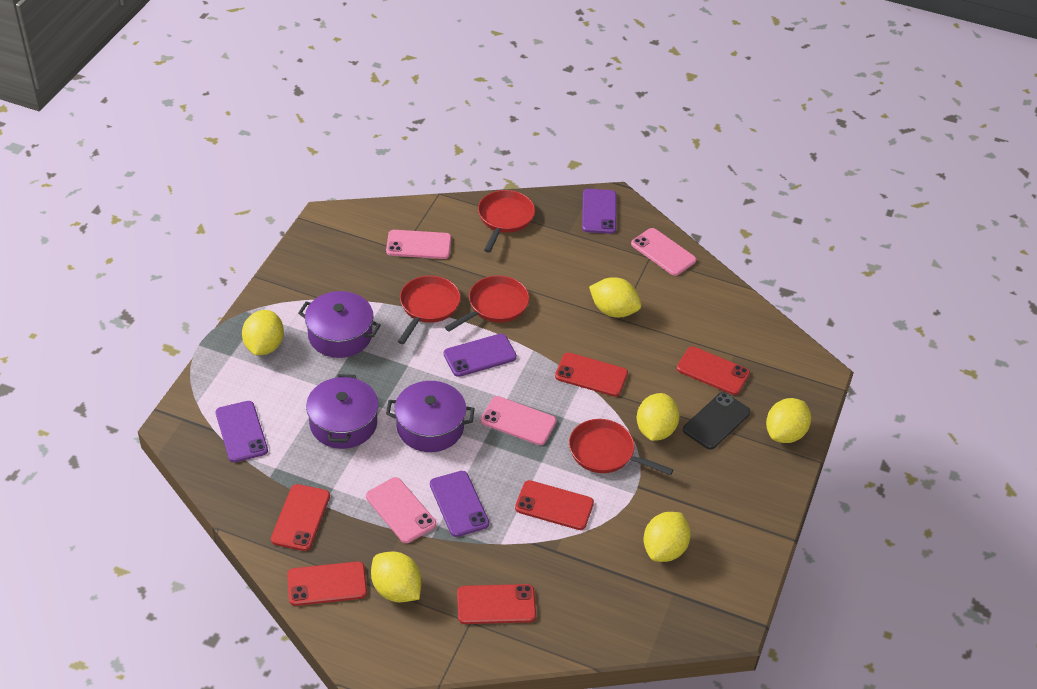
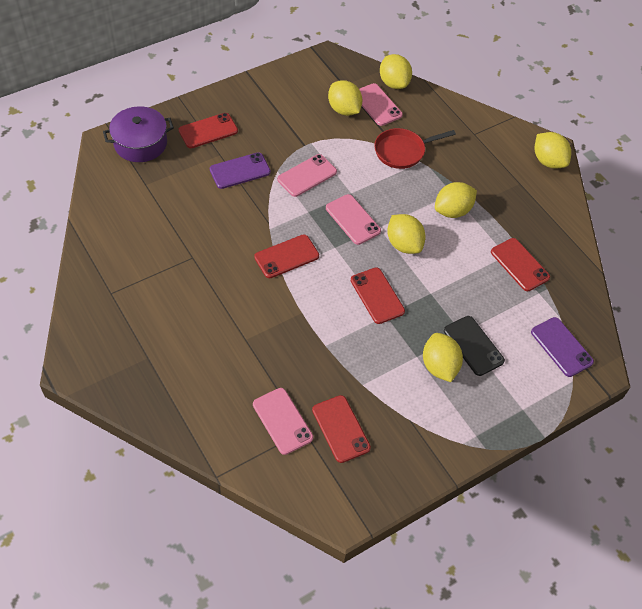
purple phone: [216,401,268,462] [430,471,489,537] [444,334,517,377] [582,189,616,234] = 4 -> [210,152,271,189] [531,317,594,377] = 2
purple pot: [298,291,381,358] [306,374,379,449] [386,381,475,452] = 3 -> [103,106,174,162] = 1
red pan: [397,276,461,344] [445,276,529,332] [478,190,535,253] [569,419,674,475] = 4 -> [374,128,456,169] = 1
red phone: [271,484,330,551] [287,561,367,606] [457,584,536,624] [515,480,594,530] [555,352,628,397] [677,346,750,395] = 6 -> [179,113,238,148] [254,234,319,278] [312,395,371,463] [351,268,405,324] [491,238,550,291] = 5

